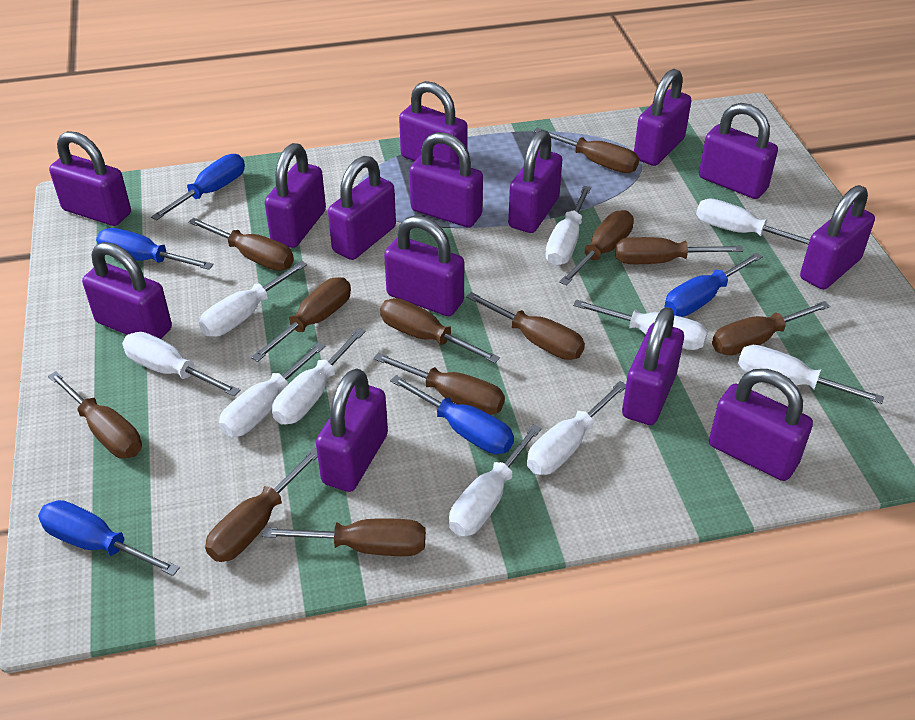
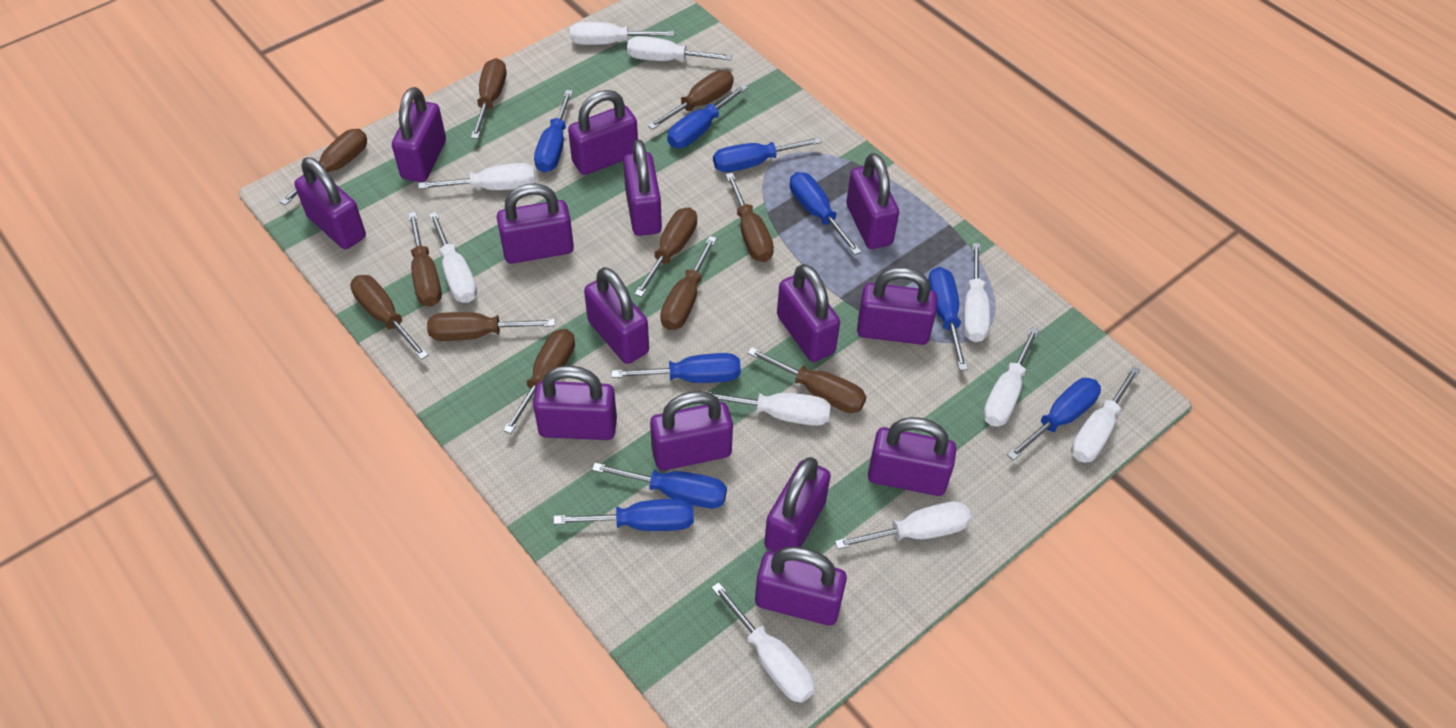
blue screwdriver: [38,500,180,576] [96,228,214,270] [151,154,245,220] [390,375,514,454] [664,252,763,317] = 5 -> [534,90,573,173] [554,499,694,531] [592,463,727,508] [612,353,741,383] [667,84,748,148] [713,137,822,172] [790,172,861,255] [928,267,968,371] [1007,378,1101,461] = 9
brown screwdriver: [48,371,142,458] [188,218,294,271] [205,448,318,562] [251,277,351,362] [262,518,426,556] [373,353,505,415] [380,298,500,363] [466,292,585,360] [533,128,639,173] [559,210,634,286] [615,237,743,264] [712,301,830,355] = 12 -> [280,129,367,206] [350,275,428,360] [408,212,442,307] [427,312,555,341] [471,58,506,139] [503,329,575,434] [634,208,697,297] [648,70,734,130] [660,236,717,330] [726,173,774,262] [747,347,866,413] = 11

